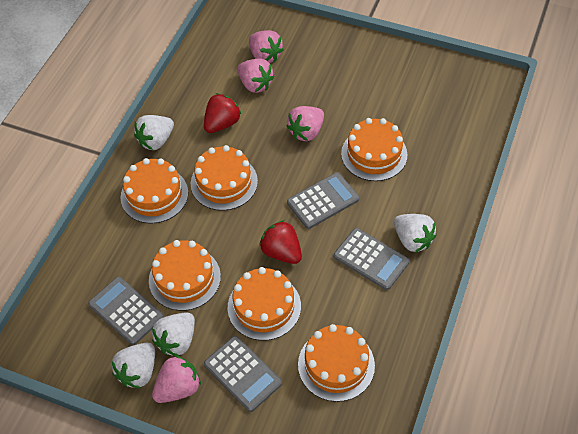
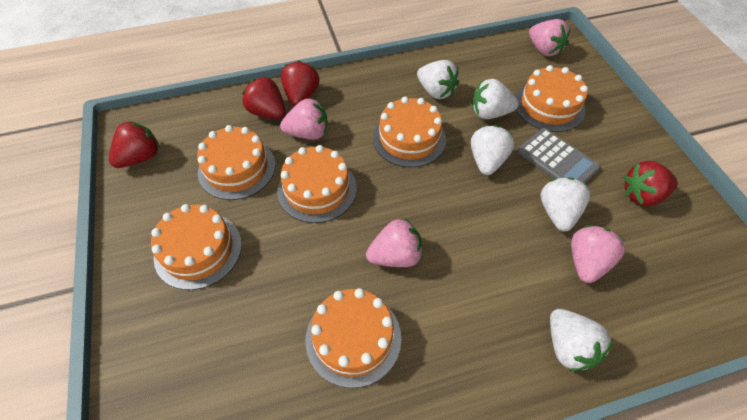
grey calculator: [88,277,164,345] [204,336,282,412] [287,172,359,229] [334,228,410,290] = 4 -> [517,128,601,183] = 1
red strawberry: [204,93,241,133] [259,220,302,264] = 2 -> [109,121,160,168] [242,77,286,119] [281,60,319,106] [624,161,678,206] = 4
white strawberry: [112,343,155,389] [134,115,174,150] [152,312,195,356] [394,214,437,252] = 4 -> [417,60,459,99] [471,125,514,175] [472,79,519,119] [540,177,590,232] [550,309,613,371] = 5

